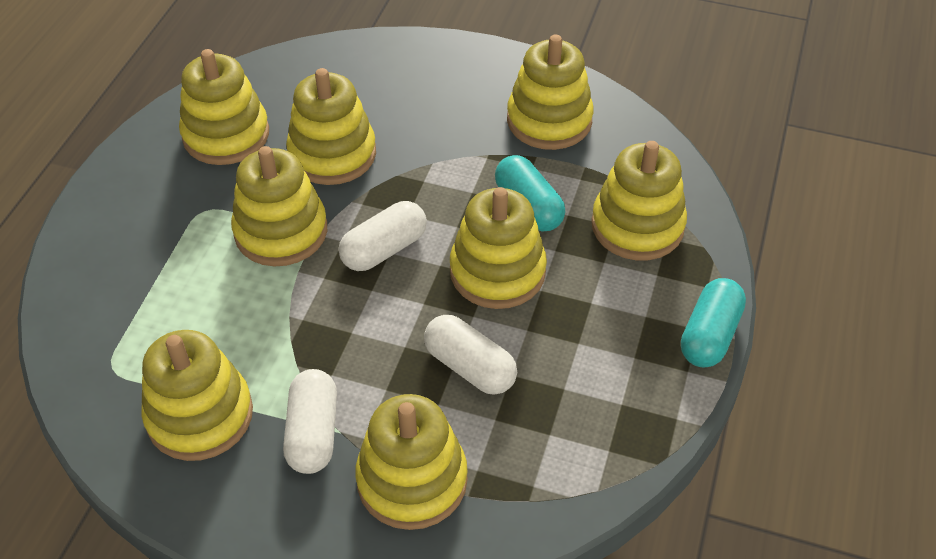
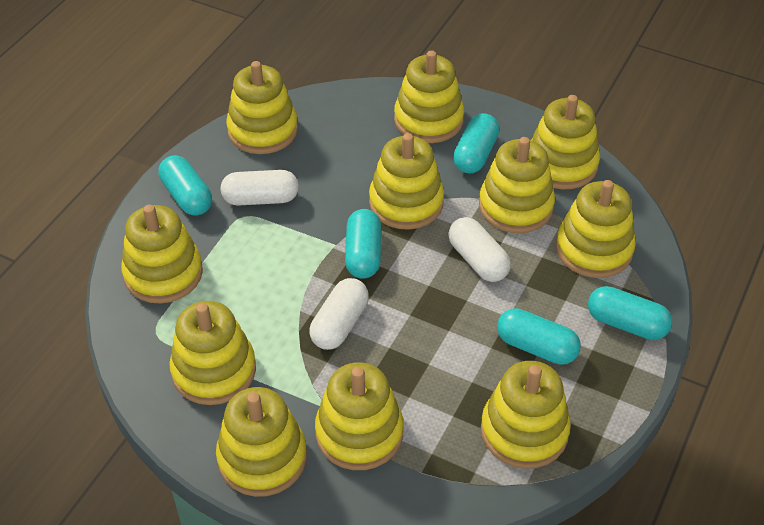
turquoise capsule: [495,155,565,231] [681,278,746,367] = 2 -> [158,155,212,216] [345,209,381,279] [453,113,499,174] [497,308,581,365] [588,286,672,340] = 5
yellow stacking toy: [141,330,253,461] [179,49,269,165] [231,146,327,266] [286,68,376,185] [355,394,468,530] [450,187,547,309] [507,34,594,150] [591,141,687,260] = 8 -> [121,205,203,304] [169,301,256,405] [216,387,307,497] [226,61,298,154] [315,362,404,470] [369,133,444,230] [394,51,464,143] [479,137,555,233] [481,361,571,469] [531,95,600,189] [556,180,636,278] = 11

